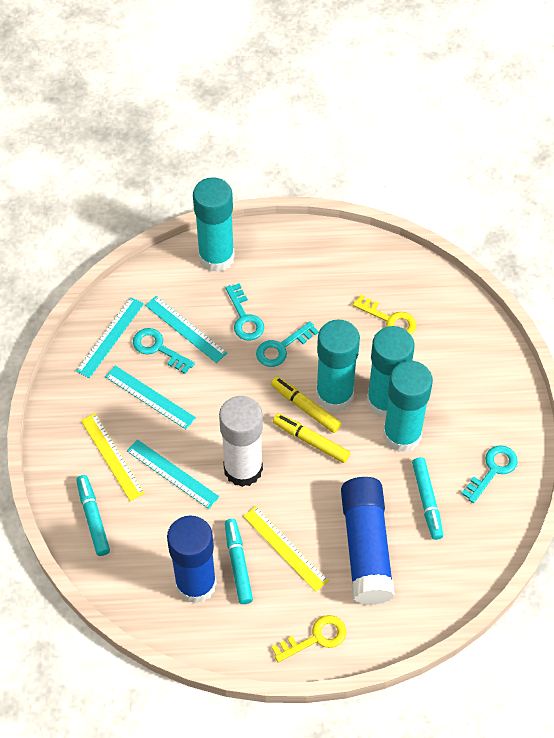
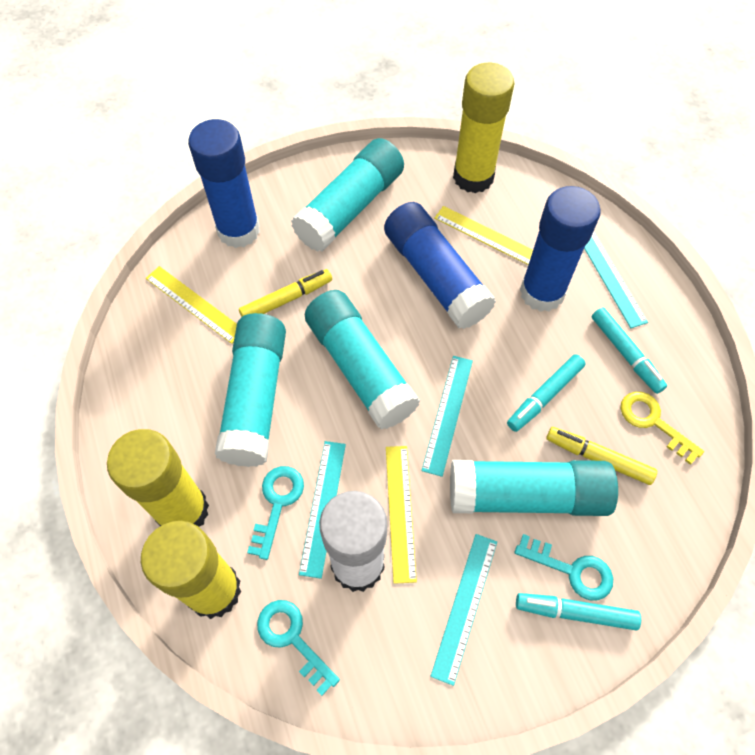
blue glue stick: [167,515,217,604] [341,477,395,605] = 2 -> [188,119,260,248] [384,202,496,329] [520,186,601,312] = 3
turquoise key: [133,328,195,374] [225,283,264,341] [256,321,319,367] [461,445,518,503] = 4 -> [247,466,304,560] [257,600,340,696] [515,534,613,601] = 3
yellow glue stick: none = 0 -> [107,429,209,527] [141,521,241,619] [453,63,514,193] = 3
yellow key: [272,615,346,662] [353,295,417,335] = 2 -> [621,392,704,465] = 1
yellow ruler: [81,413,145,501] [243,506,328,592] = 2 -> [146,266,237,344] [386,446,417,584] [434,206,533,265] = 3

